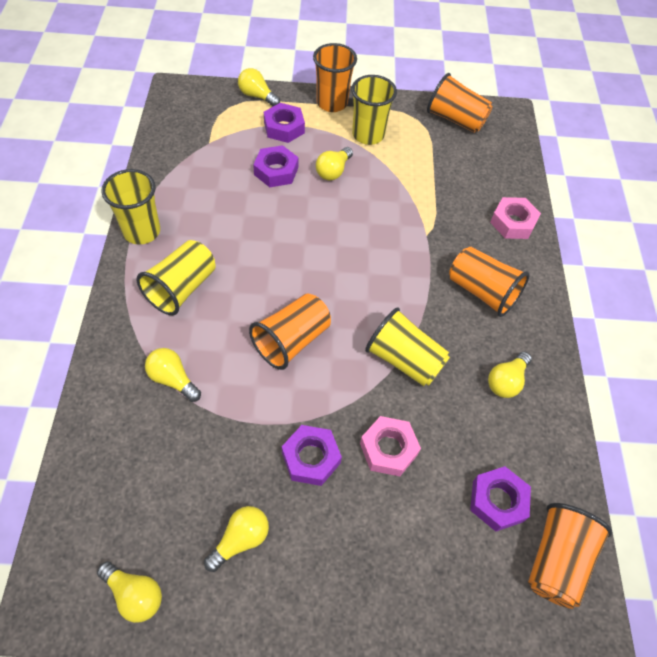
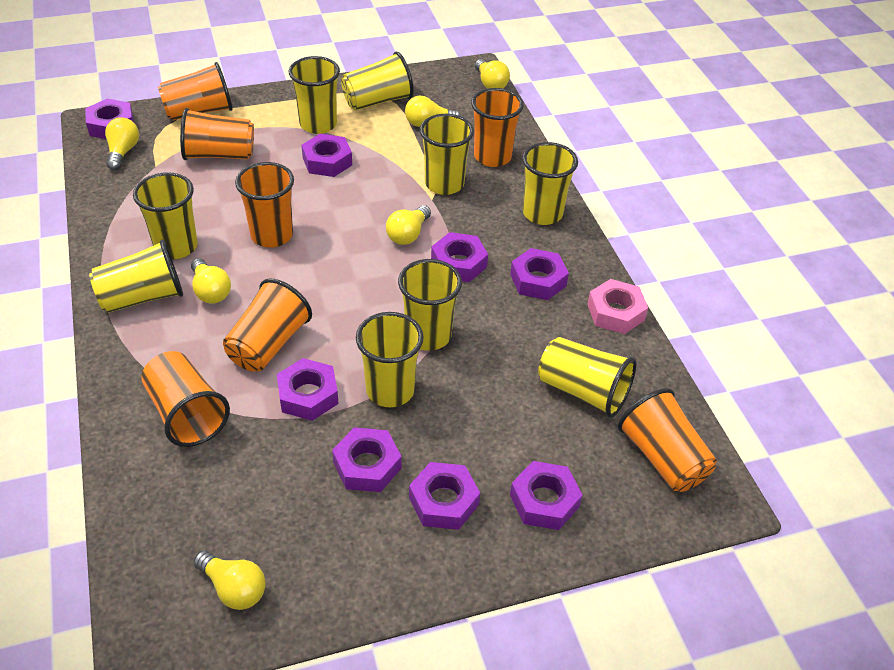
orange cup: [249,293,331,370] [313,43,357,112] [427,73,493,133] [449,247,530,317] [528,503,612,609] = 5 -> [141,351,230,447] [158,62,233,121] [180,108,254,160] [223,279,312,371] [235,162,294,248] [471,88,524,167] [618,388,717,492] = 7
pink nut: [360,416,421,476] [490,197,541,239] = 2 -> [587,279,648,334] = 1
purple nut: [253,145,298,187] [264,103,305,143] [282,425,342,486] [470,466,531,532] = 4 -> [85,99,134,139] [277,358,339,421] [301,134,352,177] [332,427,402,492] [409,462,480,530] [431,232,488,282] [510,248,569,300] [510,461,583,530] = 8
yellow cup: [101,169,160,245] [137,240,216,315] [351,75,397,145] [365,308,450,387] = 4 -> [89,240,183,313] [133,172,198,259] [289,56,340,134] [341,52,414,111] [356,312,424,407] [398,259,462,351] [420,114,474,195] [522,142,578,225] [538,337,636,418] = 9

